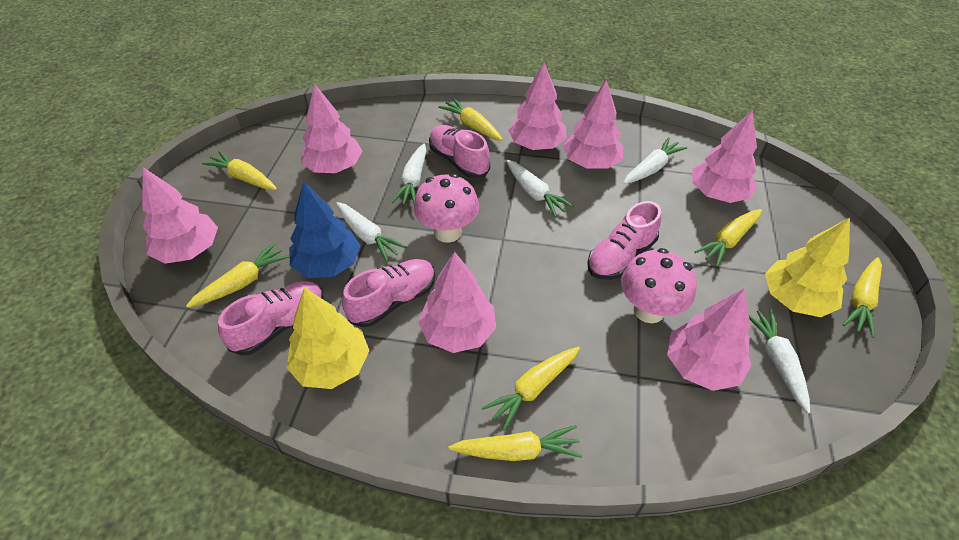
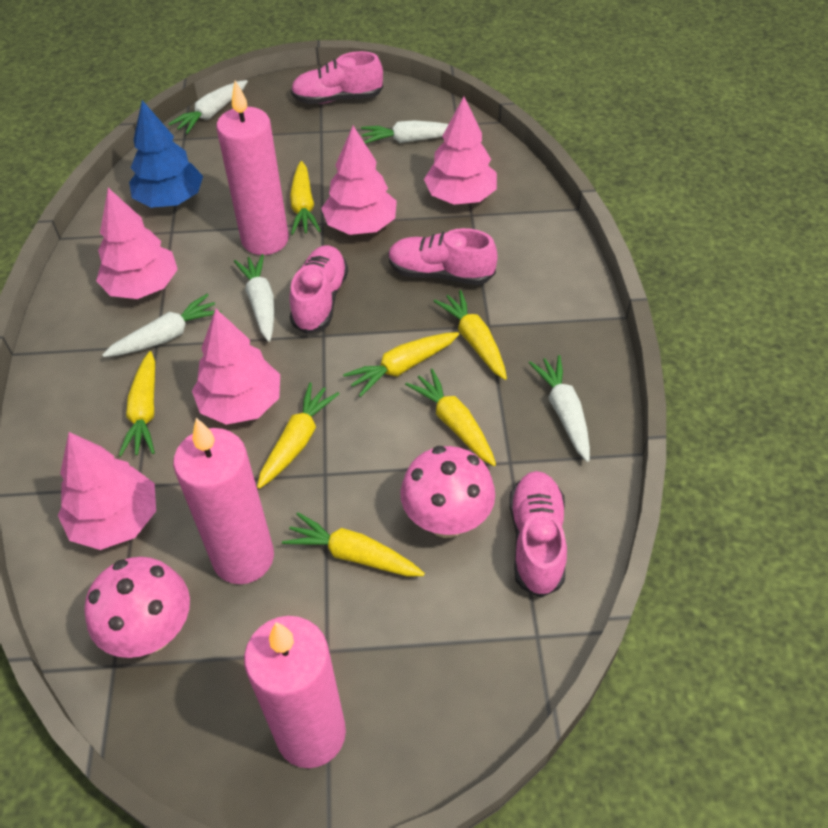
pink candle: none = 0 -> [173,418,274,584] [216,81,289,255] [244,616,346,768] = 3
pink tree: [142,167,218,264] [301,84,363,173] [418,252,496,353] [508,62,567,150] [563,80,623,169] [667,289,752,391] [692,110,758,203] = 7 -> [58,432,156,550] [96,188,178,299] [192,309,280,425] [321,126,397,235] [424,97,497,205] = 5
yellow tree: [287,287,370,389] [765,218,850,317] = 2 -> none = 0

